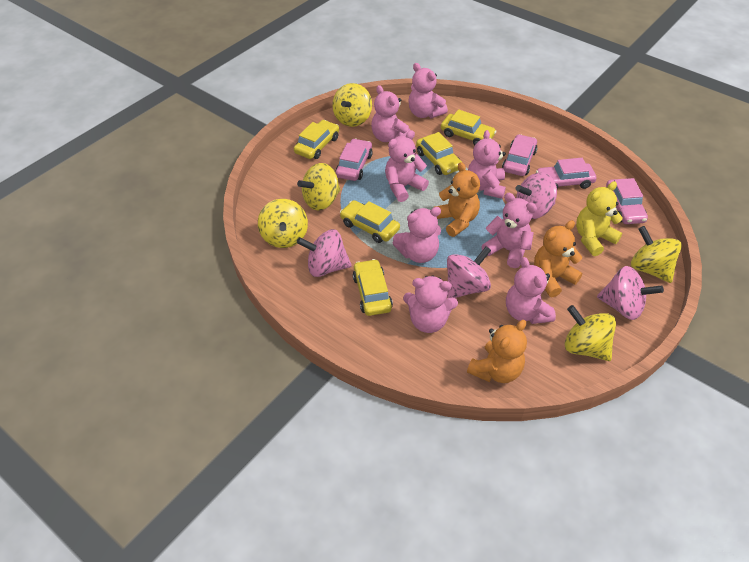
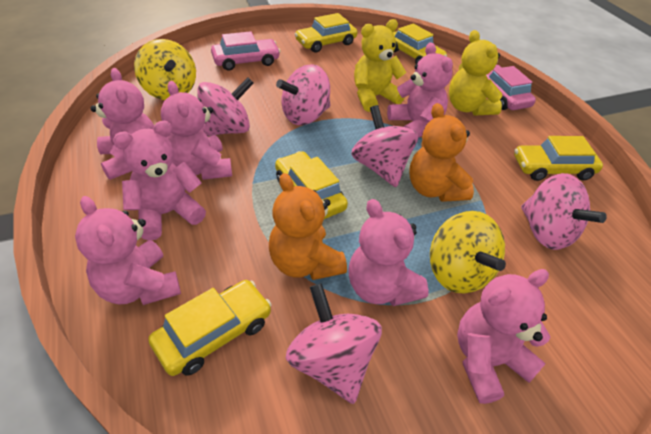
orange teddy bear: [433,162,480,237] [467,320,527,383] [534,220,583,297] = 3 -> [269,173,347,280] [409,103,474,202] = 2
pink car: [336,139,373,181] [502,134,537,176] [536,158,596,189] [606,178,648,224] = 4 -> [211,31,280,71] [486,65,536,110] = 2
pink spinning top: [297,229,352,277] [447,246,491,298] [516,172,557,219] [597,266,664,320] = 4 -> [197,77,254,136] [276,64,331,125] [286,283,382,404] [351,105,418,187] [521,173,607,250] = 5
pink teddy bear: [371,85,411,142] [385,130,429,202] [393,207,441,263] [403,275,458,333] [408,63,448,118] [468,130,506,199] [482,193,537,268] [506,257,556,324] = 8 -> [75,196,181,305] [90,68,154,180] [113,121,206,240] [161,81,232,180] [348,199,429,306] [387,42,453,138] [457,269,551,404] = 7
yellow spinning top: [258,199,308,248] [297,163,341,210] [332,83,372,127] [565,305,616,361] [631,226,682,283] = 5 -> [134,39,196,100] [430,211,506,294] = 2
yellow teddy bear: [576,181,623,256] = 1 -> [354,19,407,112] [449,30,502,116] = 2

